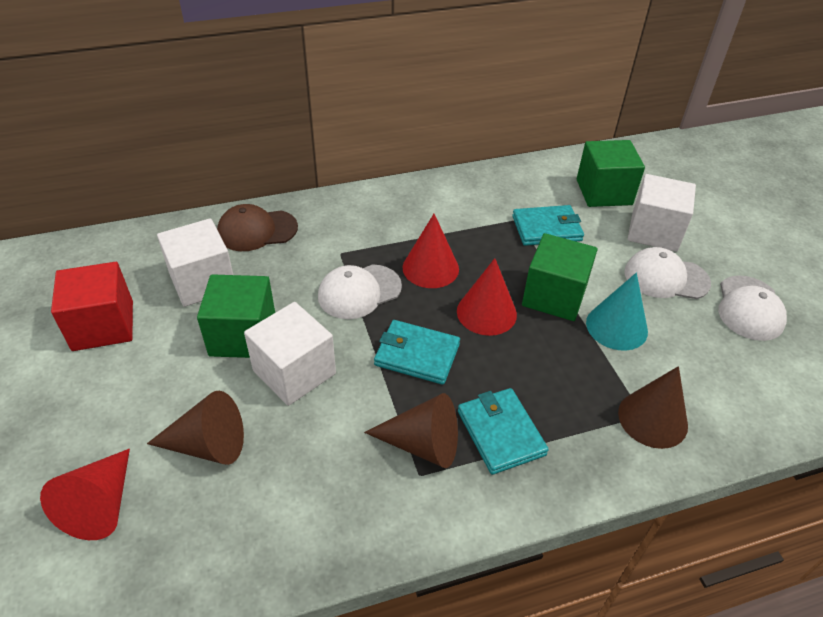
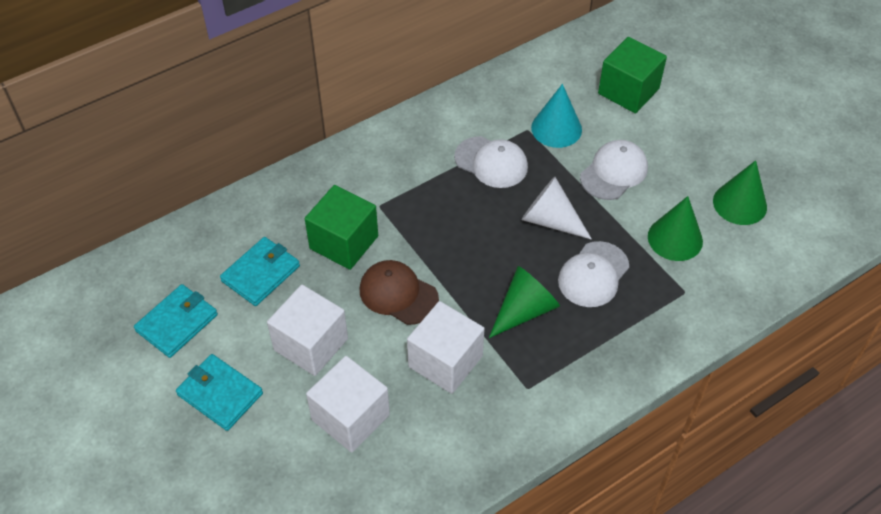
brown cone: [147,391,244,465] [364,393,458,468] [618,366,688,449] = 3 -> none = 0
green cone: none = 0 -> [489,266,560,338] [648,196,703,261] [713,160,767,225] = 3
green cube: [197,274,275,358] [522,233,598,321] [577,140,645,207] = 3 -> [305,185,378,270] [598,37,667,113] = 2
red cone: [40,449,130,540] [403,214,459,288] [457,258,517,336] = 3 -> none = 0
red cube: [51,262,133,351] = 1 -> none = 0
white cone: none = 0 -> [521,177,592,240] = 1

